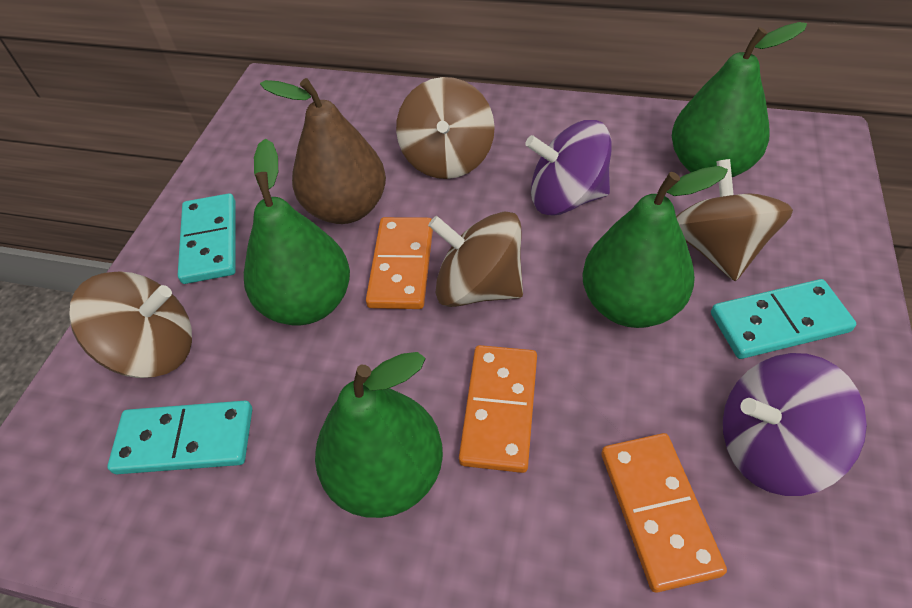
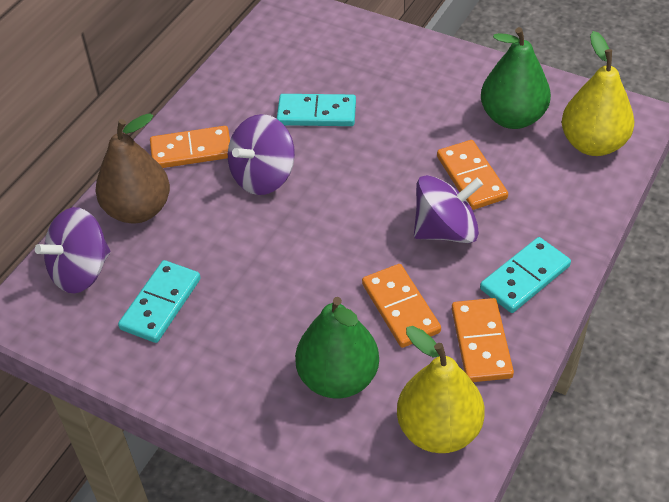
brown spinning top: [69,271,192,378] [396,77,495,179] [428,211,523,307] [676,159,793,281] = 4 -> none = 0
green pear: [244,139,350,325] [315,352,443,518] [582,166,728,328] [672,22,807,177] = 4 -> [295,297,379,398] [481,27,551,129] = 2
orange domino: [366,217,433,309] [459,345,537,473] [601,433,727,592] = 3 -> [150,126,230,168] [362,264,441,348] [437,140,508,210] [452,298,514,382] = 4
purple spinning top: [525,120,612,216] [723,353,867,496] = 2 -> [35,207,111,293] [228,114,295,195] [414,175,483,243] = 3
yellow pear: none = 0 -> [397,326,485,453] [562,31,634,156] = 2

